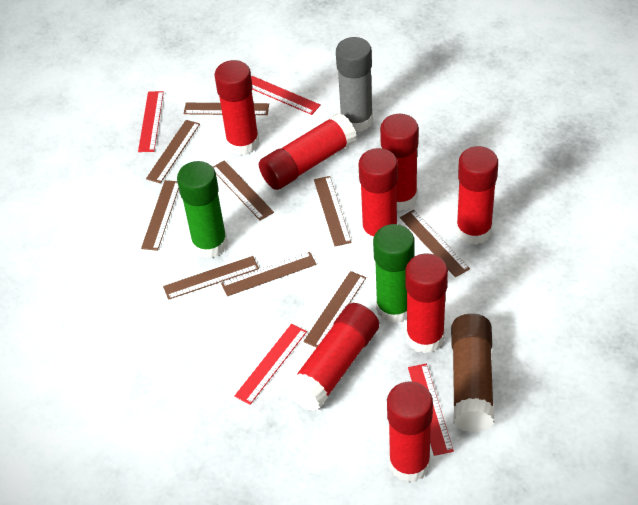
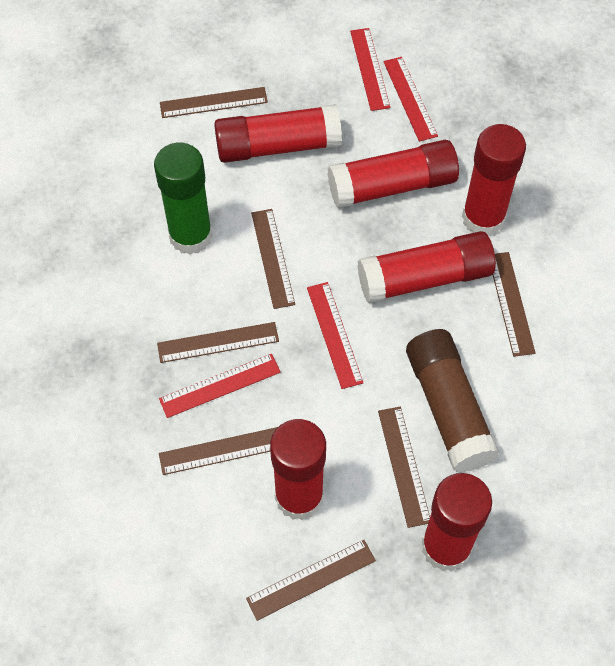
brown ruler: [141,180,179,251] [146,120,200,183] [163,256,259,300] [184,103,269,115] [213,160,274,220] [221,252,317,296] [304,271,366,348] [314,176,352,246] [400,210,470,277] = 9 -> [157,322,279,363] [159,427,278,475] [160,87,268,118] [246,540,376,621] [251,209,295,309] [378,407,430,528] [492,252,536,357] = 7
green glue stick: [177,161,228,258] [373,224,415,324] = 2 -> [154,143,212,255] = 1
grey glue stick: [336,37,373,132] = 1 -> none = 0
red glue stick: [214,60,259,155] [259,113,356,190] [286,303,379,412] [359,148,398,245] [380,114,419,211] [387,382,433,482] [405,253,448,354] [456,146,498,245] = 8 -> [214,104,342,163] [270,419,326,520] [328,140,459,208] [358,231,496,303] [421,473,492,571] [462,124,526,236] = 6

